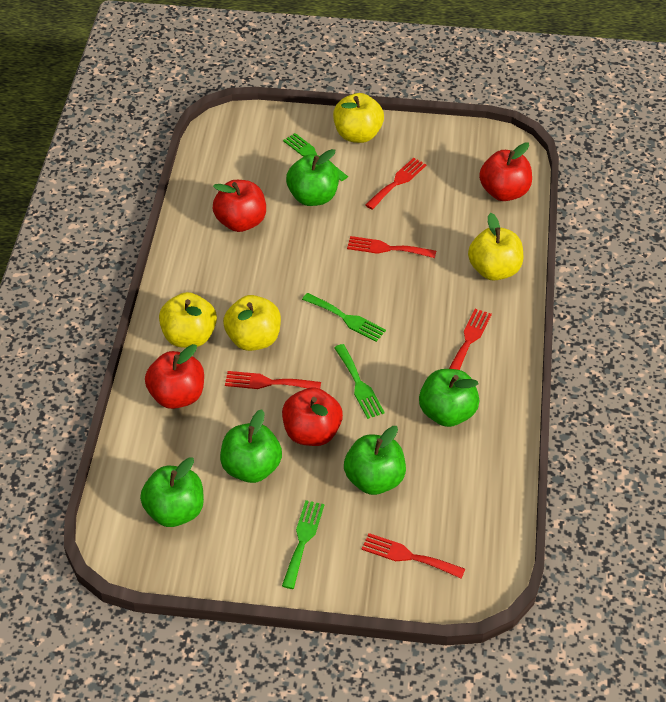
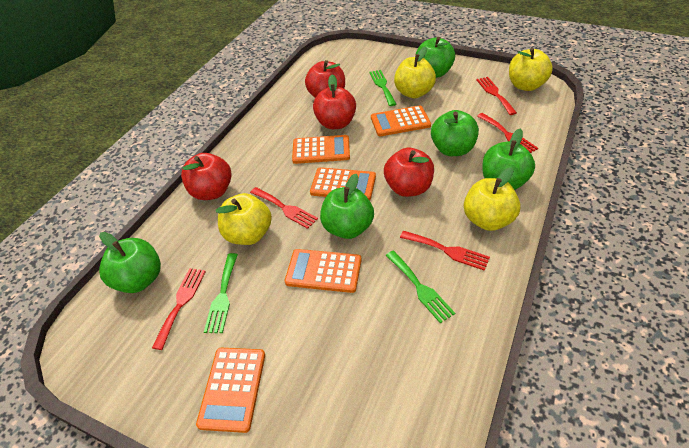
green fork: [282,500,324,589] [283,133,348,181] [302,293,386,342] [334,344,385,419] = 4 -> [204,253,238,333] [369,70,396,106] [385,251,455,323] = 3
orange calculator: none = 0 -> [196,348,265,433] [285,249,362,293] [292,135,350,164] [310,167,376,200] [371,105,431,136] = 5

